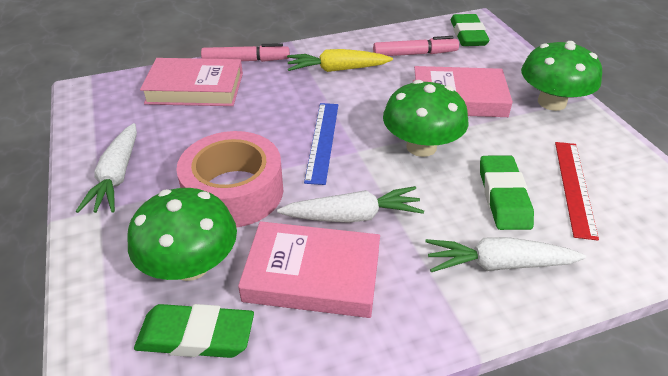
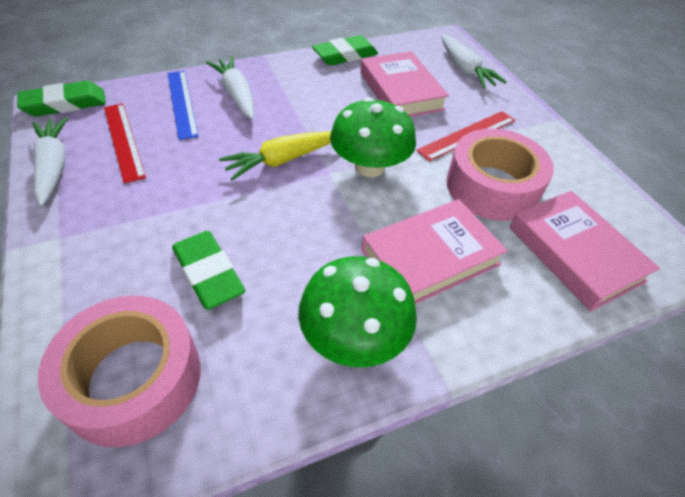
green mushroom: [128,188,237,281] [383,80,469,157] [521,41,602,111] = 3 -> [298,256,417,367] [330,97,416,177] = 2
pink marker: [201,43,290,62] [373,36,459,56] = 2 -> none = 0
pink tape: [176,131,283,227] = 1 -> [38,296,200,447] [446,129,554,221] = 2
red ruler: [555,142,599,241] = 1 -> [104,103,146,184] [417,111,515,161] = 2

